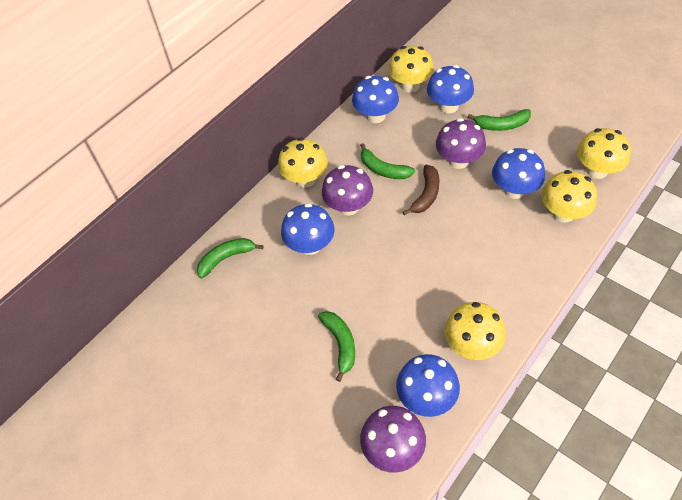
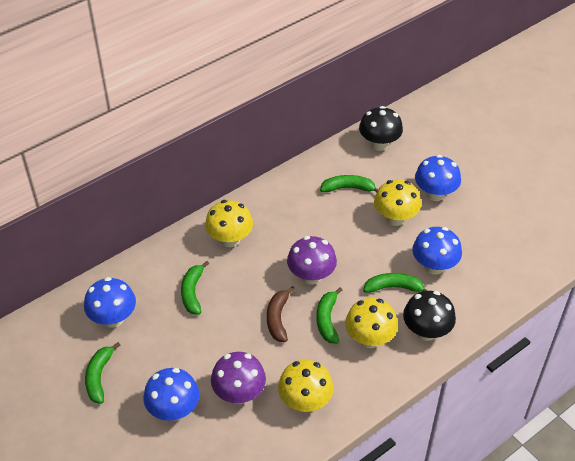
black mushroom: none = 0 -> [359,106,403,151] [403,291,456,341] = 2
blue mushroom: [281,203,335,255] [352,76,399,123] [396,354,460,417] [427,65,474,113] [492,148,545,199] = 5 -> [84,277,136,328] [143,368,199,421] [412,227,462,275] [415,155,461,201] = 4
green banana: [197,238,264,278] [318,311,355,382] [360,143,415,179] [467,109,531,131] = 4 -> [85,342,120,404] [181,261,209,315] [316,287,342,344] [320,175,378,192] [363,273,428,293] = 5
purple mushroom: [322,165,373,216] [360,406,426,473] [436,118,486,169] = 3 -> [211,352,266,404] [287,236,337,285] = 2
yellow mushroom: [278,137,328,188] [388,46,434,93] [445,302,506,360] [541,170,597,223] [577,128,631,179] = 5 -> [205,200,253,247] [278,360,334,412] [345,298,398,348] [374,180,421,226] = 4

